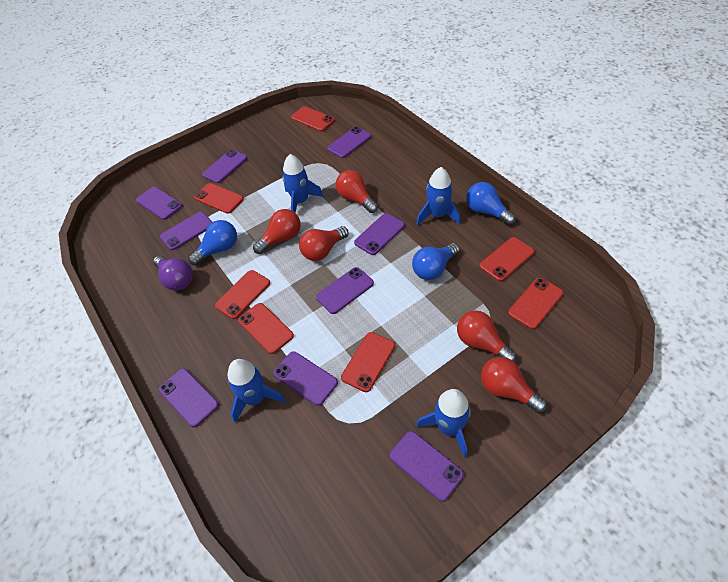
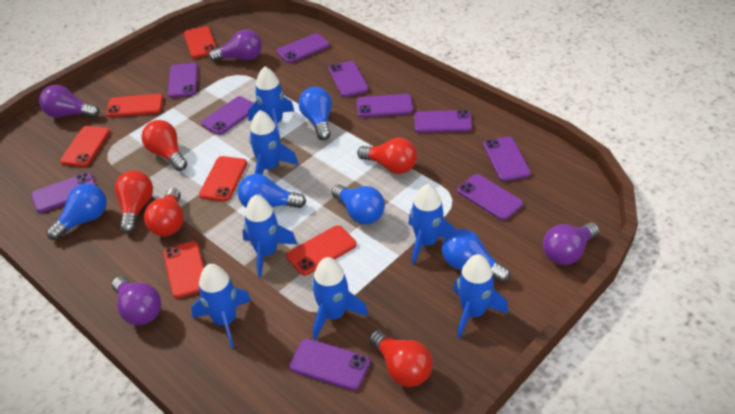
blue light bulb: [188,220,237,266] [412,243,459,280] [466,182,516,225] = 3 -> [46,184,107,240] [238,174,306,208] [298,87,332,140] [332,185,385,224] [442,229,510,282] = 5
blue rocket: [228,359,286,423] [282,154,324,213] [417,167,460,226] [417,389,471,458] = 4 -> [191,264,251,348] [242,195,297,278] [248,67,294,140] [249,110,298,175] [312,257,368,340] [408,184,457,265] [453,254,508,338] = 7
purple light bulb: [153,256,193,291] = 1 -> [39,85,100,118] [112,276,161,325] [209,30,262,61] [543,222,599,265] = 4
purple phone: [136,187,182,220] [159,368,219,427] [160,212,212,250] [202,149,247,183] [273,351,338,406] [316,267,374,314] [327,127,372,158] [354,213,405,255] [389,431,464,501] = 9 -> [31,173,96,213] [168,63,198,98] [201,96,254,135] [276,33,330,63] [289,338,370,391] [329,61,369,97] [357,94,413,117] [414,110,472,133] [457,174,523,220] [483,136,531,181] = 10
red phone: [194,183,244,214] [215,270,270,319] [238,303,294,354] [291,106,335,131] [341,332,395,392] [479,237,534,282] [508,278,564,329] = 7 -> [60,126,110,167] [106,94,163,117] [163,241,204,298] [184,26,217,58] [199,156,247,202] [286,225,356,276] = 6

